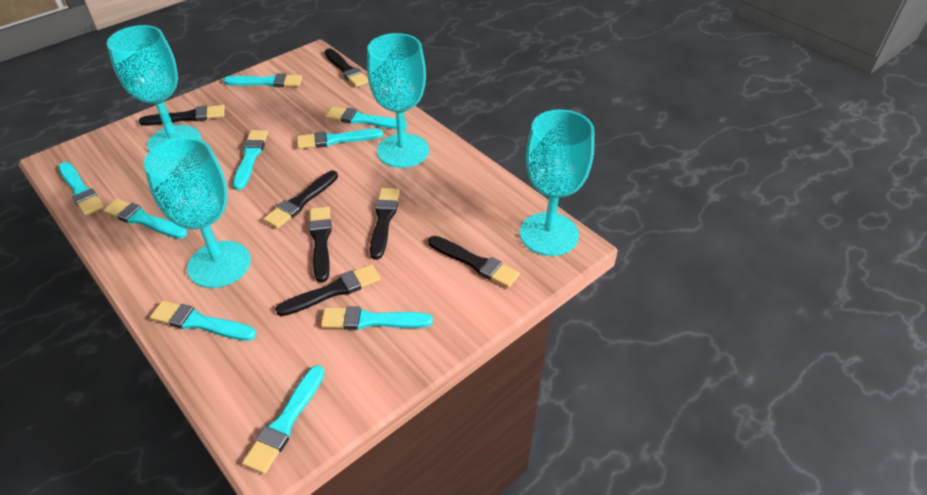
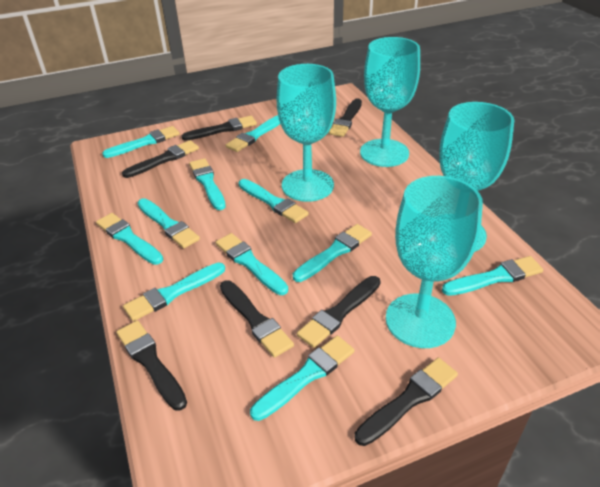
turquoise brush: [58,162,104,216] [103,199,187,239] [150,301,256,341] [223,74,302,87] [233,130,268,190] [242,365,325,474] [297,129,383,149] [321,306,433,330] [325,106,407,129] = 9 -> [96,213,163,265] [102,126,180,158] [123,263,225,321] [138,198,200,248] [189,158,226,210] [216,233,288,295] [226,115,280,152] [239,179,309,223] [250,336,354,421] [293,224,372,282] [442,256,543,296] = 11

